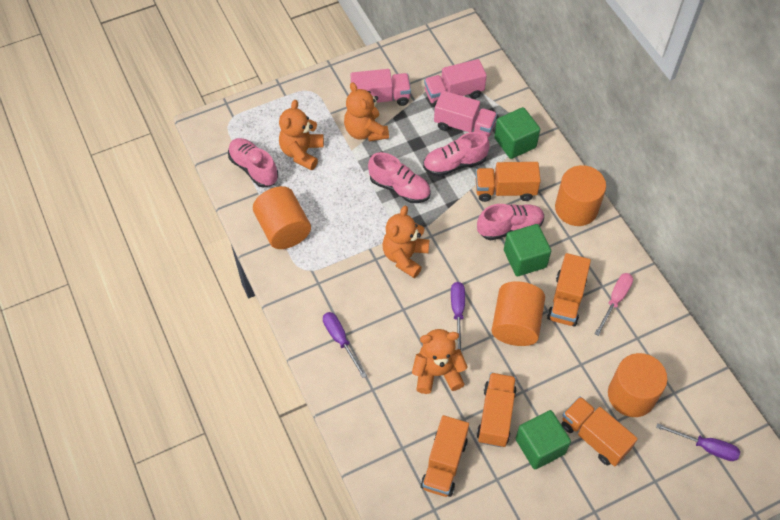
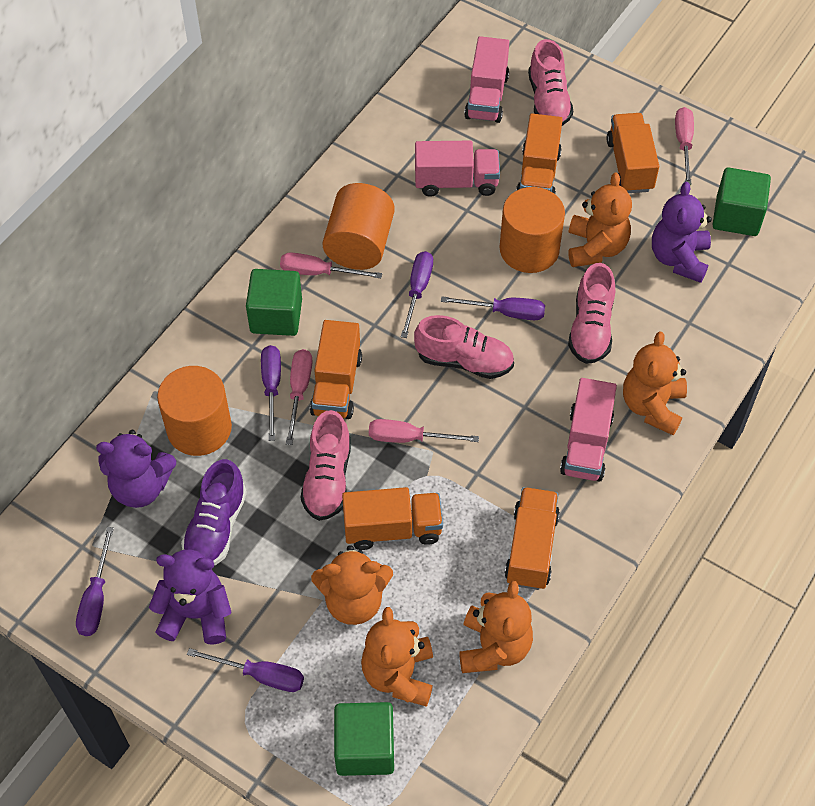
orange cylinder: [253,186,311,249] [491,281,545,346] [555,165,606,226] [608,353,667,417] = 4 -> [157,366,232,456] [322,183,395,270] [500,187,565,273] = 3
orange teddy bear: [279,100,324,170] [344,82,389,142] [383,206,429,278] [412,329,468,394] = 4 -> [311,545,393,625] [361,607,433,707] [459,581,533,673] [568,172,632,267] [623,331,687,435] = 5
pink screwdriver: [595,273,633,336] = 1 -> [280,252,382,278] [286,349,312,445] [369,419,479,443] [675,107,694,185] = 4
purple screwdriver: [323,312,366,378] [451,282,465,353] [656,423,740,461] = 3 -> [76,527,114,636] [187,648,304,692] [261,345,281,441] [401,251,433,338] [441,296,545,320] = 5
purple shoe: none = 0 -> [181,459,247,566] = 1
purple teddy bear: none = 0 -> [96,430,176,508] [149,549,231,645] [652,182,712,283] = 3

